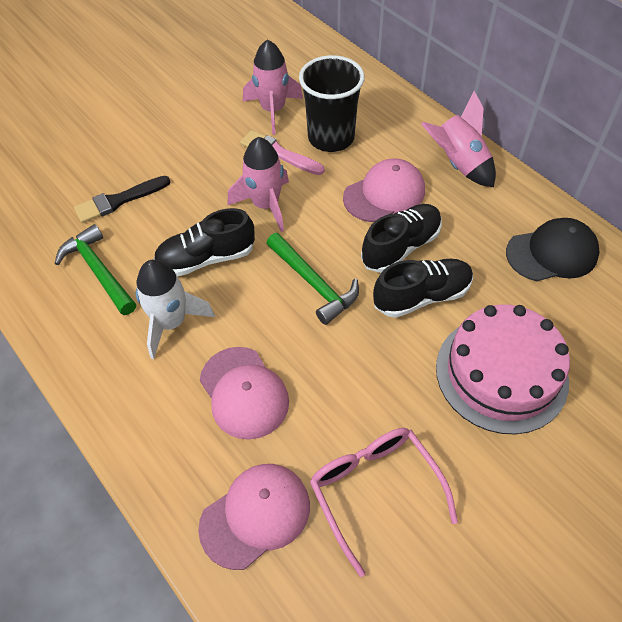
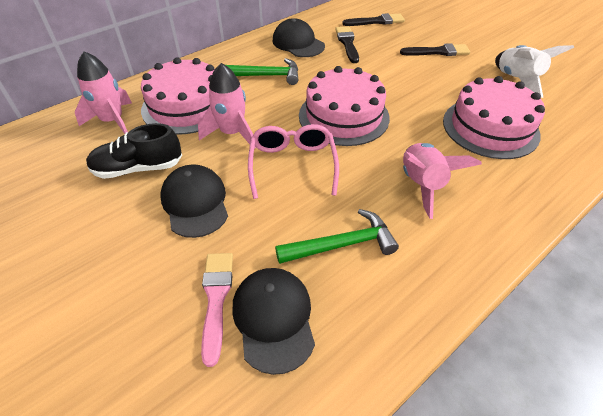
black brush: [74,176,170,223] = 1 -> [335,26,359,63] [342,13,405,26] [400,43,470,56] = 3
black cap: [506,218,600,281] = 1 -> [161,164,228,238] [232,268,315,375] [273,18,325,57] = 3
black cup: [299,55,365,152] = 1 -> none = 0
black shoe: [154,208,255,276] [361,204,442,273] [373,259,473,318] = 3 -> [86,123,182,179] = 1
pink cake: [436,304,570,434] = 1 -> [141,57,215,135] [299,66,390,146] [443,76,545,159] = 3
pink cap: [198,464,310,570] [200,347,289,440] [343,158,425,222] = 3 -> none = 0

